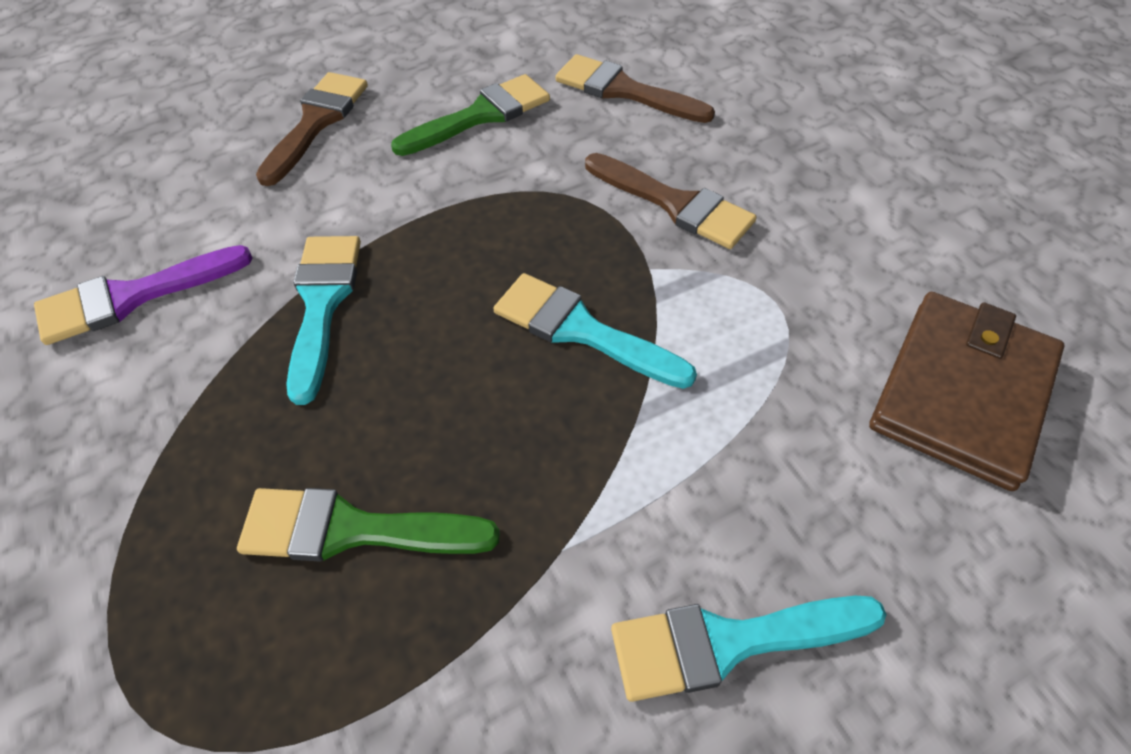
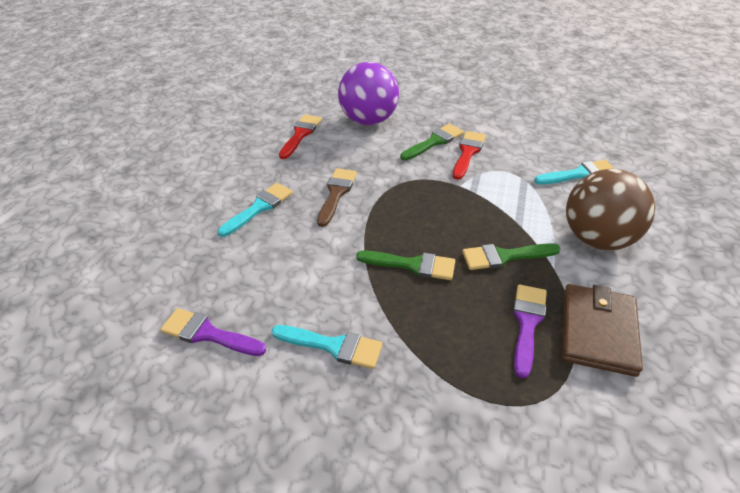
brown ball: none = 0 -> [566,169,655,250] = 1
brown brush: [256,72,368,186] [555,54,715,123] [585,153,757,249] = 3 -> [317,168,357,227] = 1
green brush: [237,488,500,562] [391,74,550,156] = 2 -> [356,251,455,280] [400,124,464,160] [462,243,561,270] = 3
purple ball: none = 0 -> [338,62,399,125] = 1
purple brush: [34,245,253,345] = 1 -> [160,308,266,356] [513,284,547,379] = 2
red brush: none = 0 -> [279,114,322,159] [453,131,486,180] = 2

